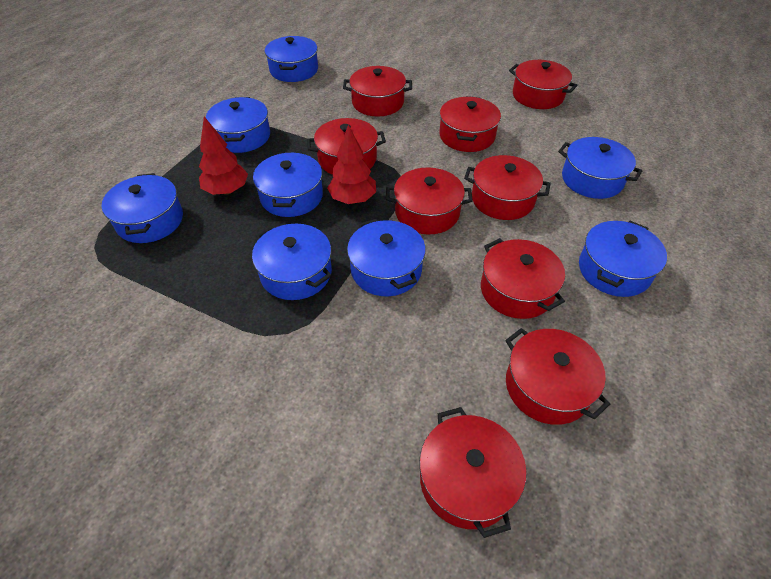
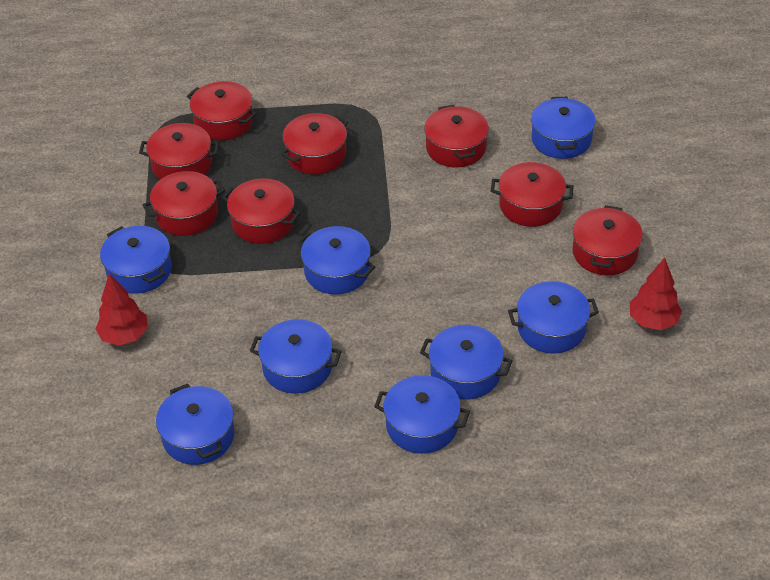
red pot: [307,118,386,175] [343,66,412,117] [386,167,473,234] [419,407,526,538] [439,96,501,152] [464,155,551,220] [481,238,565,319] [505,328,610,425] [509,60,577,109] = 9 -> [139,123,219,179] [143,171,225,236] [187,81,257,140] [222,179,301,244] [281,113,348,174] [424,105,489,167] [491,162,574,227] [572,205,643,275] = 8

